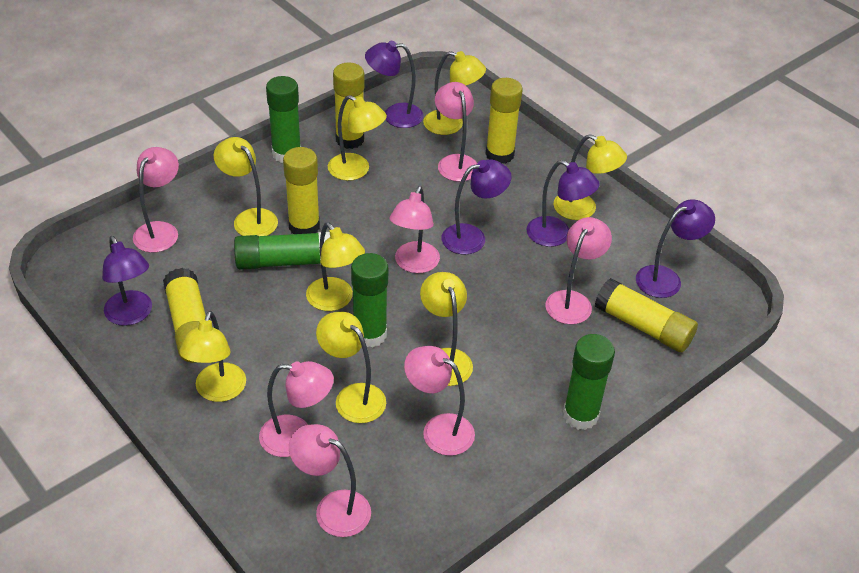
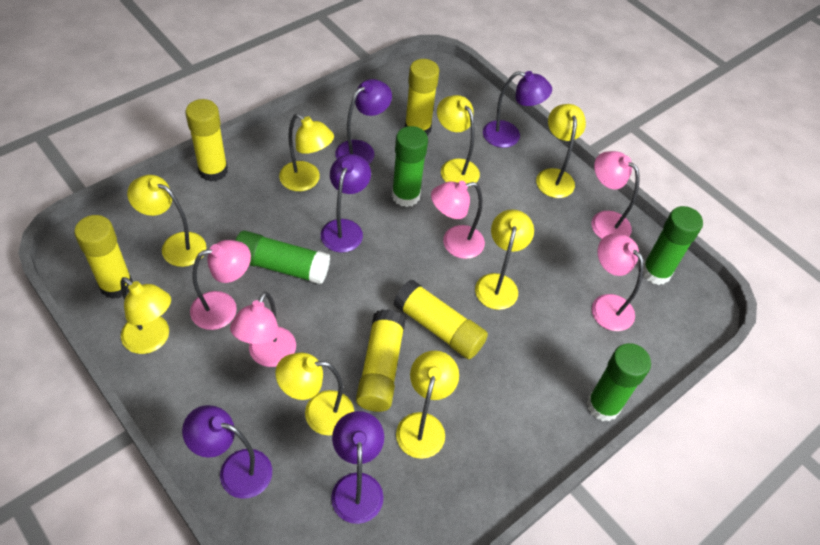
pink lamp: [133,147,179,253] [259,361,334,457] [289,424,371,537] [390,186,440,273] [404,346,475,456] [435,82,477,182] [545,217,612,325] = 7 -> [190,240,251,330] [230,292,296,367] [431,181,485,259] [592,151,640,239] [592,233,644,331] = 5

